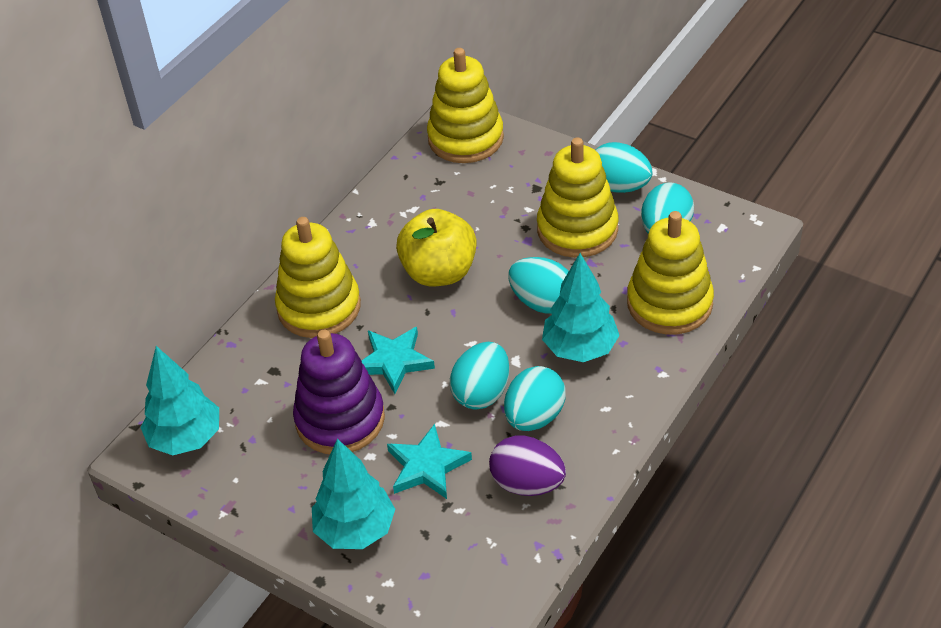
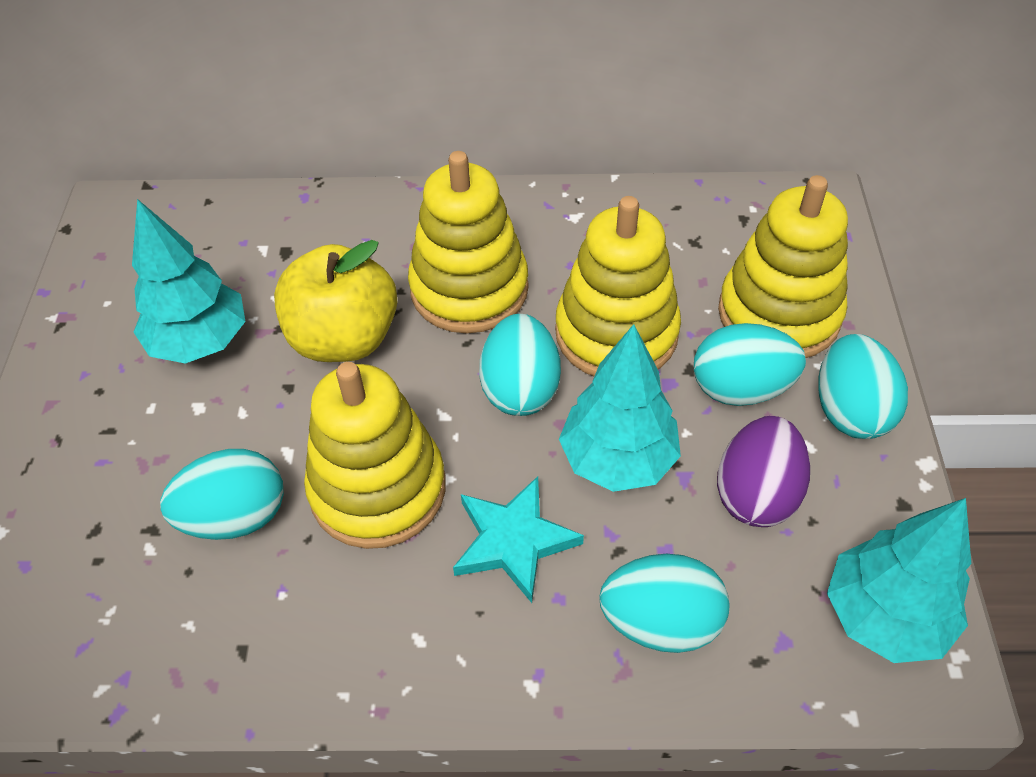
purple stacking toy: [293,330,385,454] = 1 -> none = 0
turquoise star: [361,327,435,394] [387,424,472,499] = 2 -> [453,476,584,603] = 1

